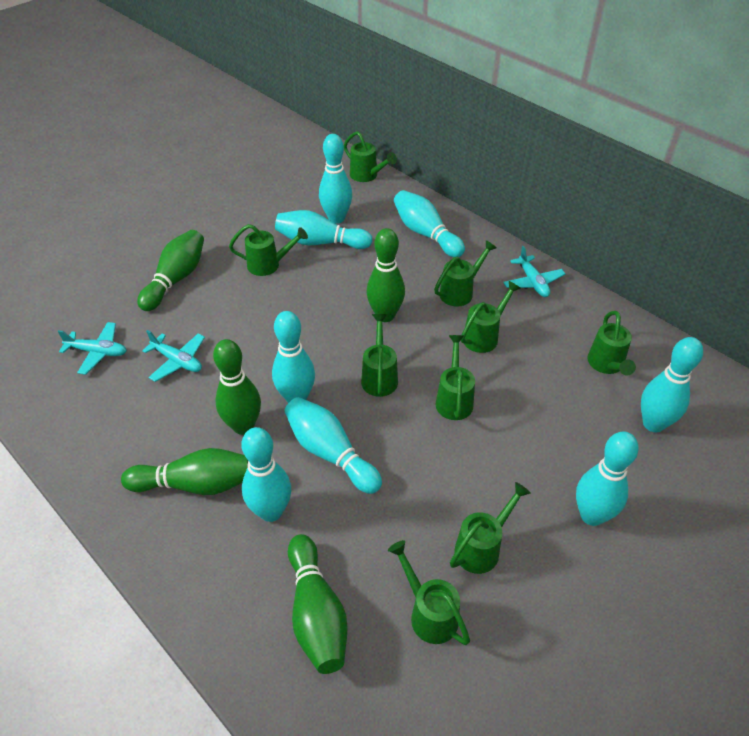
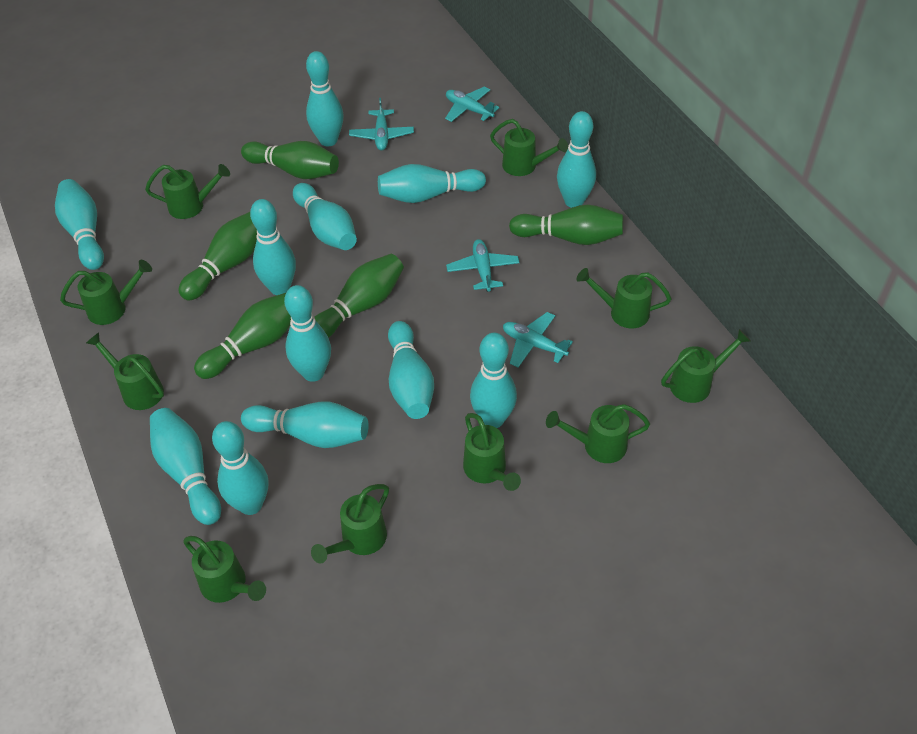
green watering can: [229,224,308,276] [344,131,397,182] [361,314,398,397] [388,540,470,645] [434,240,497,307] [435,335,475,420] [450,482,531,574] [461,281,521,353] [587,311,636,375] = 9 -> [60,260,152,325] [86,332,164,410] [145,164,230,219] [183,536,266,603] [311,484,389,563] [463,413,521,491] [490,119,568,176] [546,404,650,463] [577,268,671,329] [661,329,751,403] = 10
turquoise bowling pin: [241,427,291,522] [272,311,315,403] [275,210,373,249] [284,397,382,494] [319,134,352,224] [394,190,465,257] [576,432,639,526] [641,337,703,432] = 8 -> [55,179,104,270] [150,408,221,525] [212,421,268,515] [241,402,369,448] [250,199,296,295] [284,285,331,382] [293,183,357,250] [306,51,344,146] [378,164,486,203] [388,321,434,419] [470,332,517,428] [557,111,596,208] = 12
turquoise plane: [57,322,127,375] [142,330,205,382] [503,246,565,297] = 3 -> [349,98,414,150] [445,87,500,122] [446,239,520,292] [503,312,573,367] = 4

